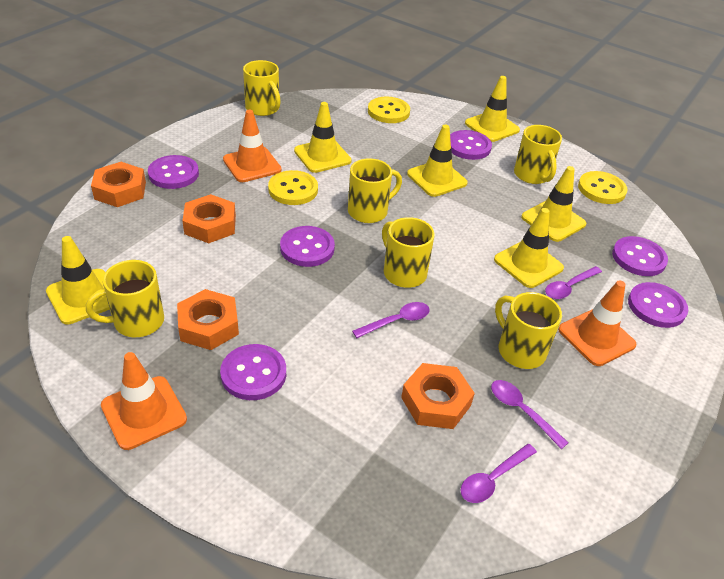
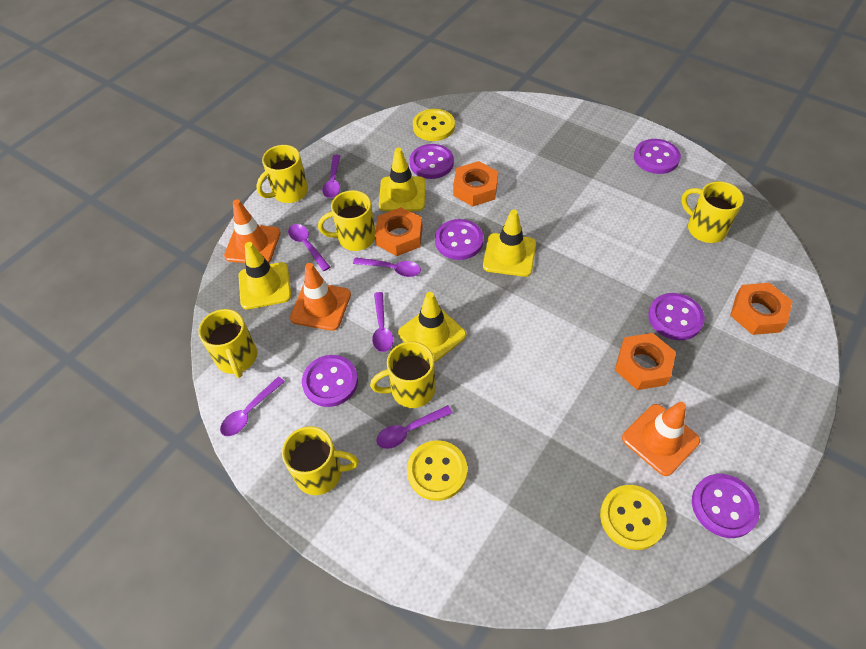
purple spoon: [352,302,430,338] [460,444,537,503] [491,380,569,449] [545,266,602,299] = 4 -> [220,377,285,436] [288,224,330,271] [322,155,340,198] [353,257,421,277] [372,292,393,352] [376,405,453,449] = 6
yellow traffic cone: [46,236,110,324] [294,102,352,173] [407,125,468,197] [465,76,520,142] [494,208,564,288] [521,166,586,242] = 6 -> [238,242,292,309] [379,148,426,211] [398,292,466,363] [483,209,536,277] = 4

